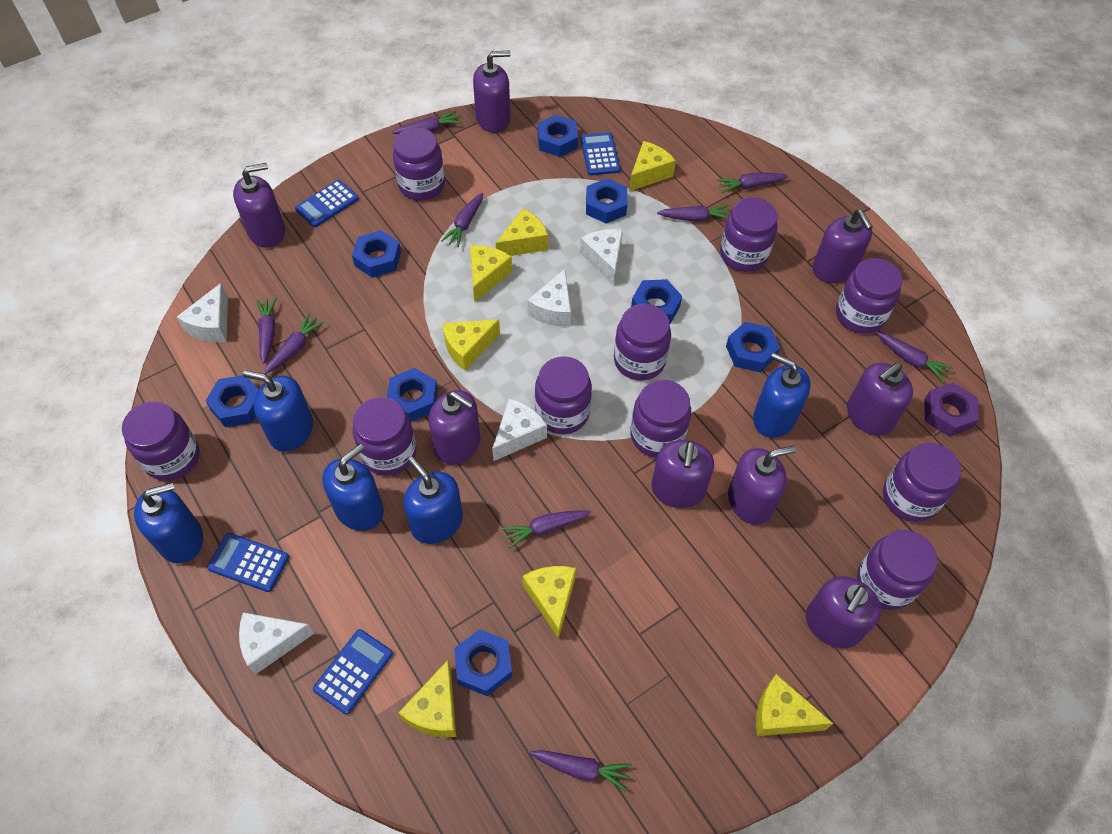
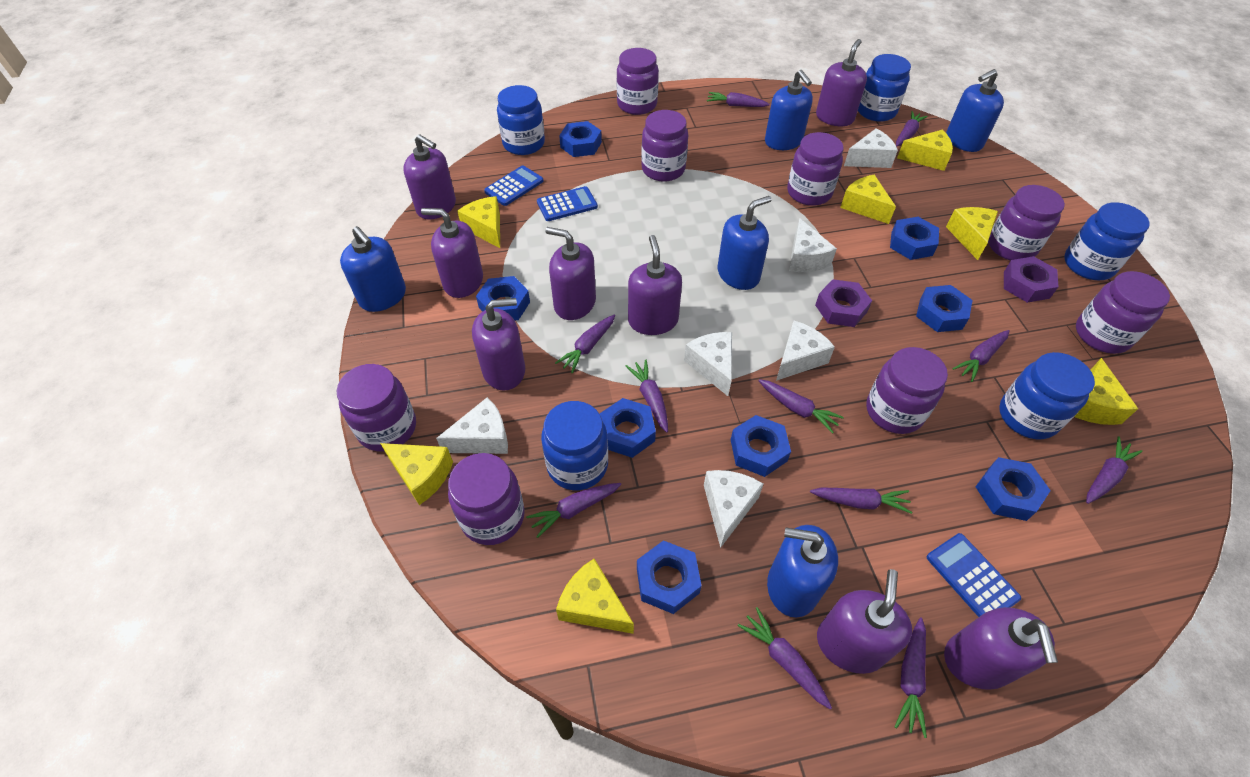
blue calculator: [207,533,289,592] [295,180,359,227] [313,629,393,714] [580,132,620,175] = 4 -> [484,165,544,206] [537,186,598,221] [927,533,1021,617] = 3
blue jar: none = 0 -> [497,85,545,155] [541,401,608,490] [858,54,911,121] [999,352,1095,439] [1064,202,1150,280] = 5
purple carrot: [256,297,277,364] [264,313,325,374] [392,111,461,134] [441,193,483,247] [502,510,591,548] [530,750,632,791] [657,205,730,221] [717,173,788,193] [876,332,953,382] = 9 -> [526,483,621,538] [555,315,615,374] [626,359,668,433] [707,92,770,107] [738,607,832,710] [759,379,844,434] [810,487,912,514] [895,617,927,738] [896,111,928,147] [952,330,1010,382] [1086,436,1143,504] = 11
purple jar: [122,402,200,481] [353,397,416,476] [393,128,445,201] [535,356,592,434] [614,304,671,380] [630,380,691,458] [720,197,777,272] [836,258,902,334] [857,530,937,610] [883,443,961,522] = 10 -> [337,364,416,451] [448,453,525,545] [617,48,659,115] [641,110,688,181] [787,132,844,206] [866,347,948,434] [988,185,1065,261] [1076,271,1170,354] = 8
purple nut: [924,383,979,436] = 1 -> [815,279,872,327] [1004,256,1059,303] = 2
white cheese: [177,283,228,342] [239,612,314,674] [492,398,547,461] [527,269,571,327] [580,229,623,285] = 5 -> [436,397,508,454] [684,332,732,396] [704,470,763,548] [776,321,835,381] [789,218,837,272] [844,128,898,168] = 6

